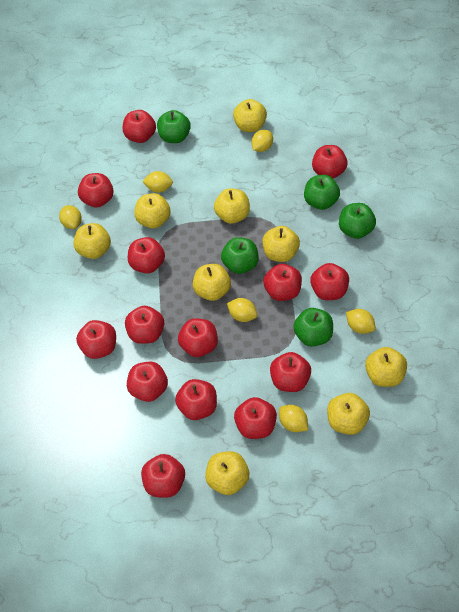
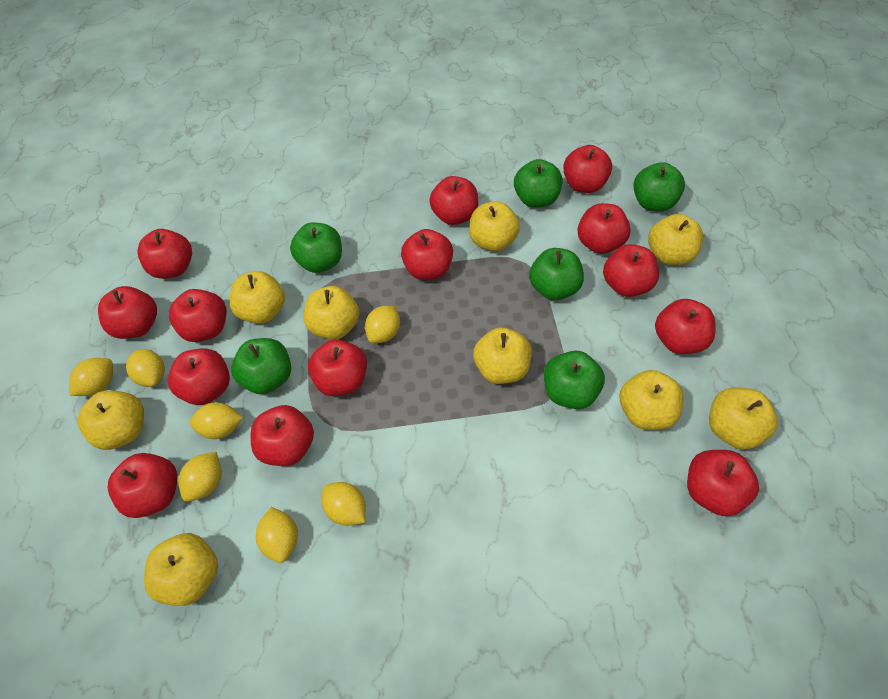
green apple: [157,110,191,143] [221,237,259,274] [293,308,333,347] [304,175,340,210] [339,203,376,239] = 5 -> [231,338,291,394] [290,223,342,273] [514,159,562,208] [529,248,584,300] [544,351,605,409] [633,162,685,212] = 6
yellow lemon: [59,205,82,229] [142,171,173,193] [227,298,258,322] [251,130,273,152] [279,405,308,432] [346,309,376,334] = 6 -> [69,358,113,396] [126,349,165,387] [178,452,222,502] [190,402,243,439] [256,507,298,563] [322,482,366,526] [365,306,400,343] = 7

